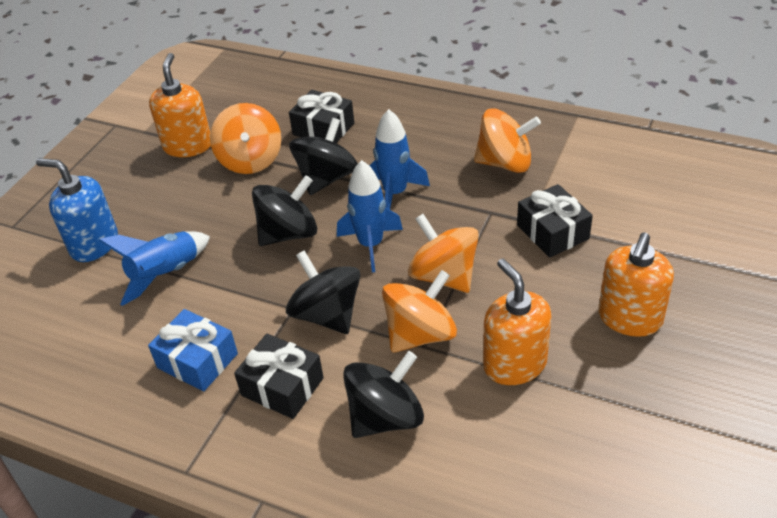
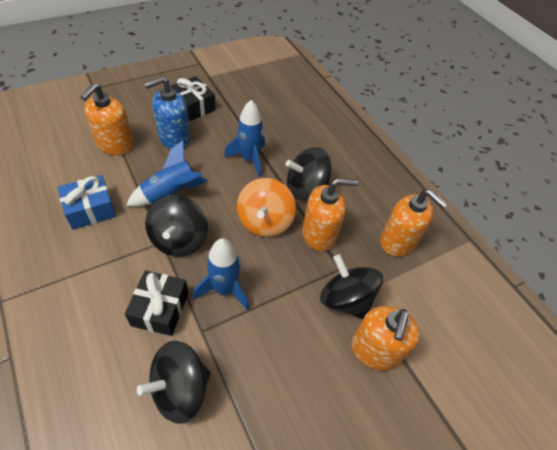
black gift: [234,334,324,419] [289,90,354,143] [517,184,593,258] = 3 -> [125,270,188,336] [170,76,216,121] = 2
orange soap dispenser: [149,53,211,157] [483,258,552,385] [598,233,674,337] = 3 -> [81,83,134,155] [302,178,358,251] [351,306,420,371] [380,189,448,257] = 4
orange spinning top: [210,103,281,174] [382,270,457,353] [408,214,479,293] [474,109,541,173] = 4 -> [237,178,296,237] = 1

